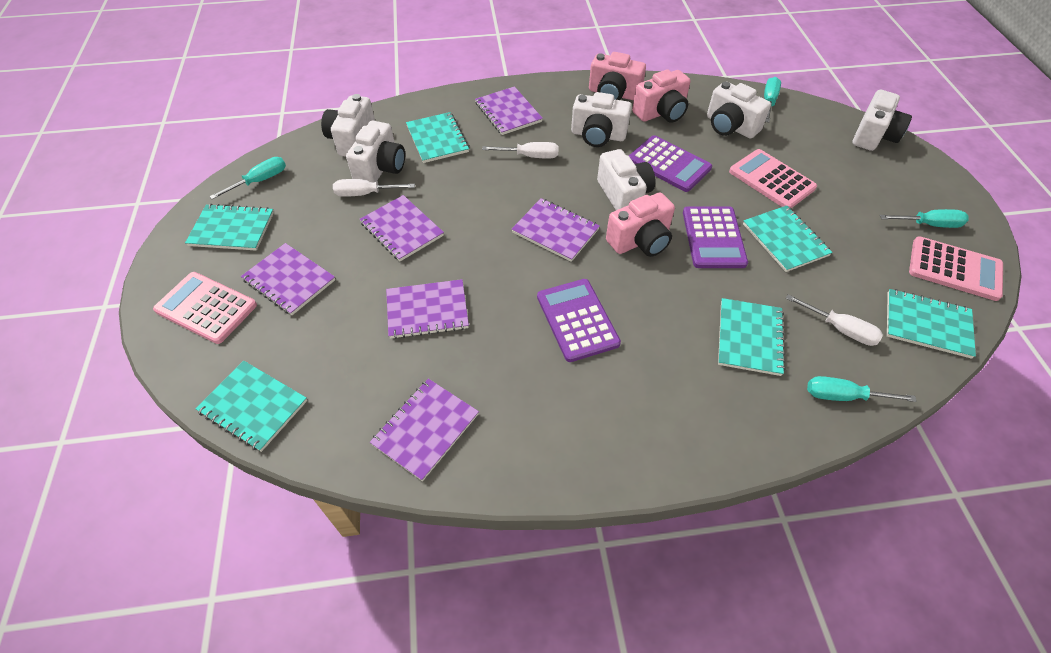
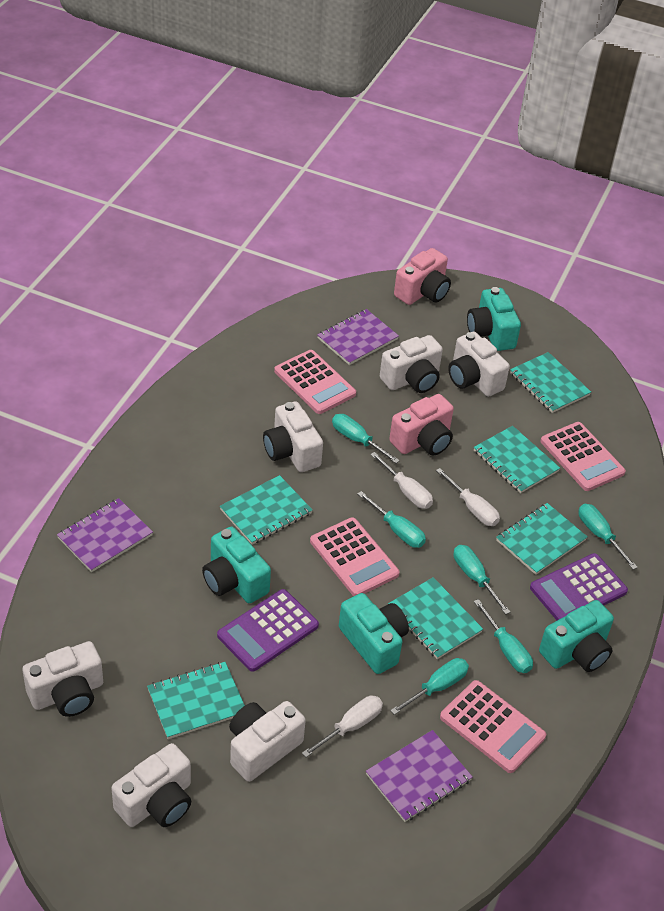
pink calculator: [153,272,257,344] [729,149,817,208] [909,236,1003,301] = 3 -> [274,350,356,414] [310,517,400,596] [440,680,546,773] [540,422,626,491] = 4
pink camera: [589,52,646,100] [606,192,675,257] [632,69,691,123] = 3 -> [389,394,454,456] [394,248,451,305] = 2
purple calculator: [537,279,621,362] [629,135,712,192] [683,206,748,268] = 3 -> [217,589,319,672] [530,553,628,620] = 2
purple notebook: [241,243,335,315] [359,195,444,261] [370,379,479,481] [386,279,469,339] [475,86,543,135] [511,198,600,262] = 6 -> [57,498,153,572] [317,309,399,365] [366,730,473,822] = 3
turquoise camera: none = 0 -> [202,527,271,603] [339,593,409,674] [467,287,521,351] [539,600,614,672] = 4
turquoise screwdriver: [209,157,286,199] [764,77,781,122] [807,376,917,402] [880,209,968,228] = 4 -> [332,414,400,463] [357,491,426,548] [390,658,469,715] [454,545,510,615] [474,599,533,673] [579,504,638,570] = 6

